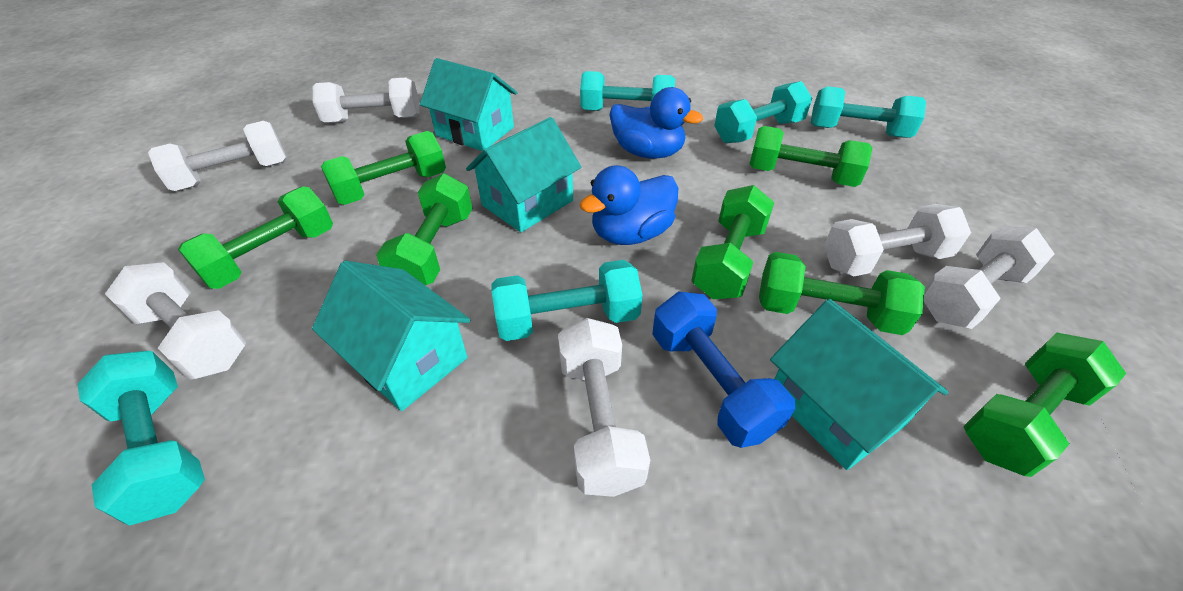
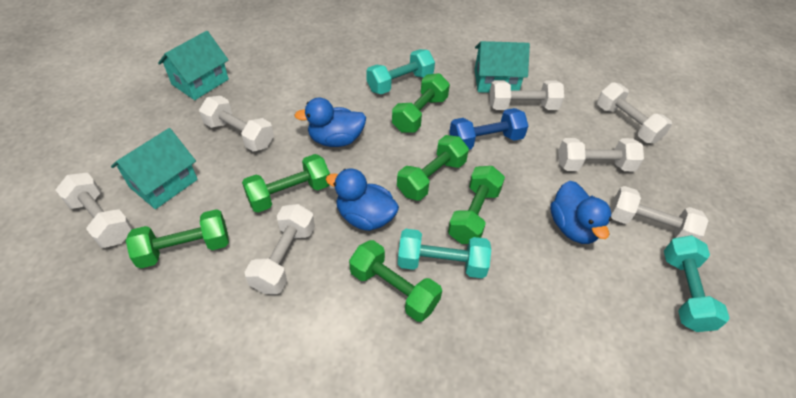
blue duck: [579,165,678,245] [609,87,703,159] = 2 -> [294,98,366,147] [326,169,399,231] [550,181,612,244] = 3
green dumbbell: [178,186,333,289] [321,131,446,205] [376,173,472,285] [691,185,774,299] [750,126,873,187] [759,252,925,335] [963,333,1126,477] = 7 -> [126,209,229,269] [242,154,330,213] [349,240,442,322] [392,73,450,133] [397,135,469,201] [448,166,505,244] = 6
turquoise dumbbell: [77,351,205,526] [492,260,643,341] [580,71,675,111] [714,81,812,143] [811,86,926,138] = 5 -> [366,49,435,94] [398,229,491,278] [664,235,729,332] = 3
turquoise house: [312,261,471,411] [420,58,517,151] [466,117,581,232] [770,299,949,470] = 4 -> [111,128,198,209] [158,31,229,100] [475,41,530,93] = 3
white dumbbell: [105,262,247,380] [148,121,287,191] [313,77,420,123] [558,318,650,497] [824,204,971,276] [923,226,1055,329] = 6 -> [56,173,133,248] [199,96,274,152] [245,204,315,294] [489,80,564,110] [558,138,644,171] [597,82,672,143] [611,186,709,240] = 7

